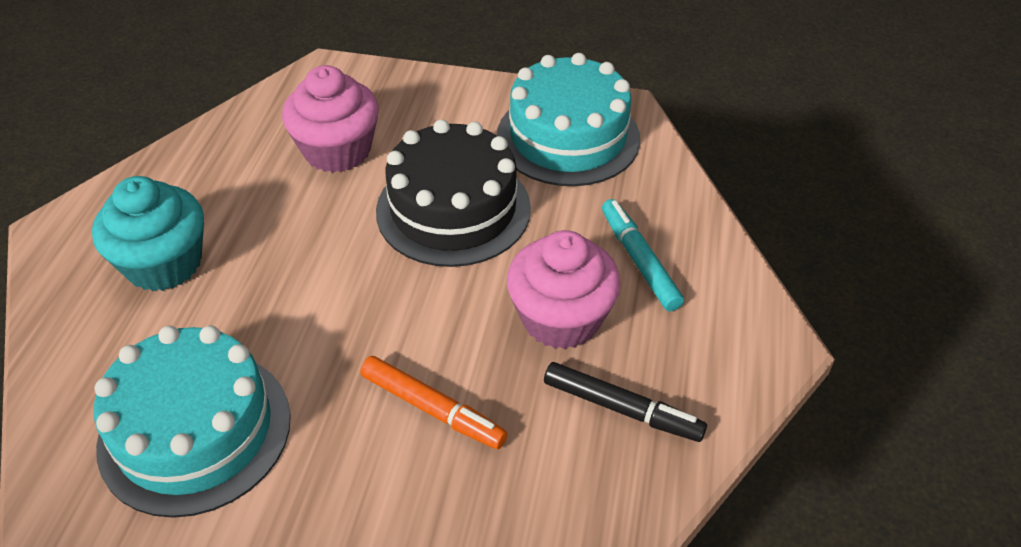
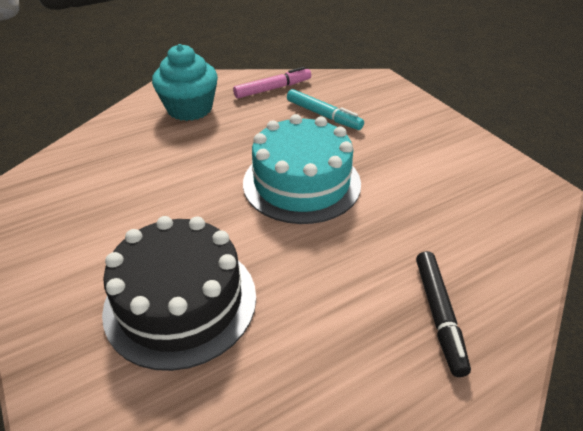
orange marker: [360,356,508,449] = 1 -> none = 0
pink cupcake: [282,65,379,173] [507,230,621,349] = 2 -> none = 0
pink marker: none = 0 -> [233,67,311,98] = 1
turquoise cake: [94,325,291,518] [497,53,640,186] = 2 -> [243,114,361,224] = 1

